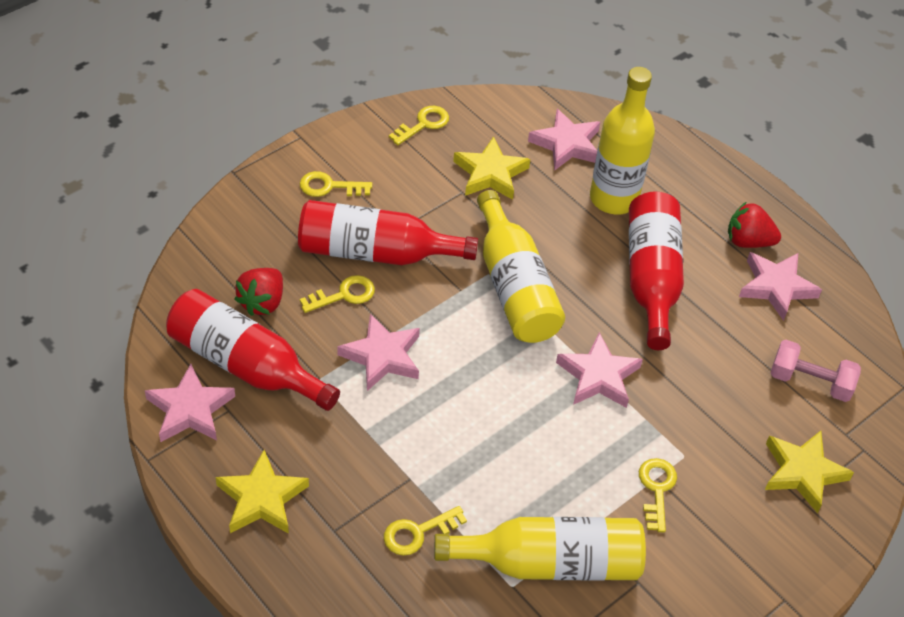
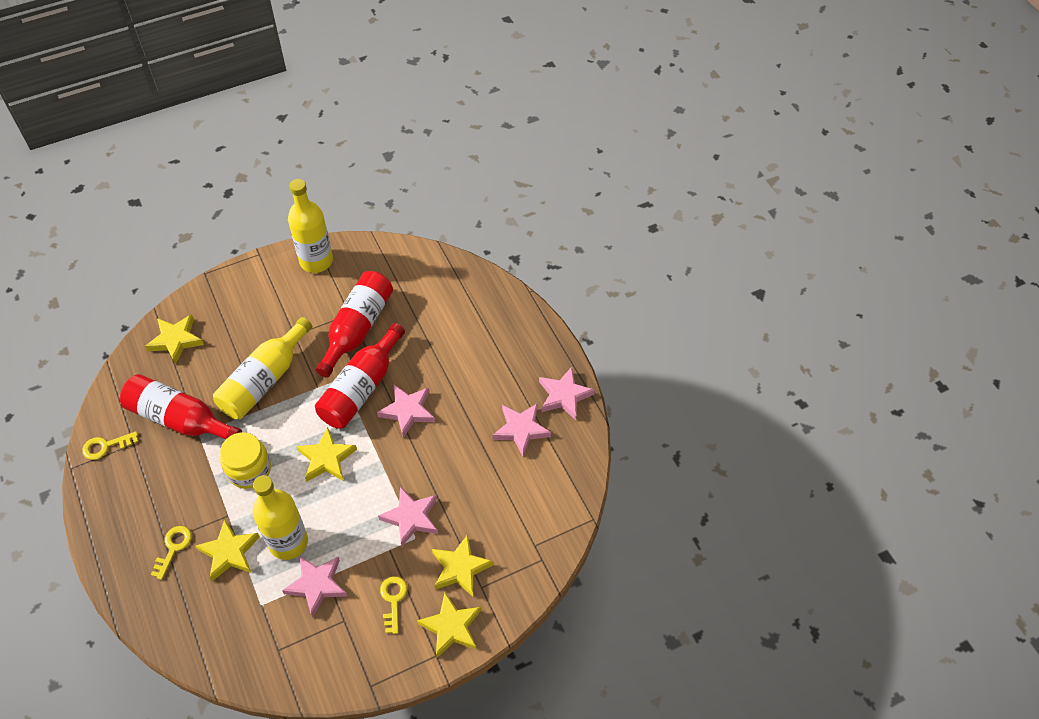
pink dumbbell: [770,340,861,402] = 1 -> none = 0
red strawberry: [235,268,283,316] [728,201,781,248] = 2 -> none = 0
yellow jar: none = 0 -> [220,432,271,489] = 1
yellow key: [300,171,372,197] [300,275,375,313] [384,506,467,556] [389,106,449,145] [639,458,677,533] = 5 -> [82,431,138,460] [151,526,192,580] [380,576,408,634] = 3
yellow star: [215,450,309,534] [453,136,530,200] [765,431,854,513] = 3 -> [145,314,204,365] [195,519,260,581] [297,427,357,482] [417,593,481,658] [432,534,493,597] = 5

